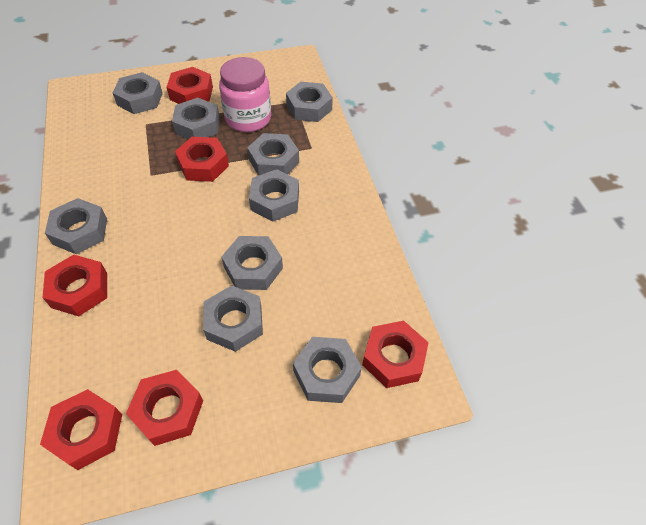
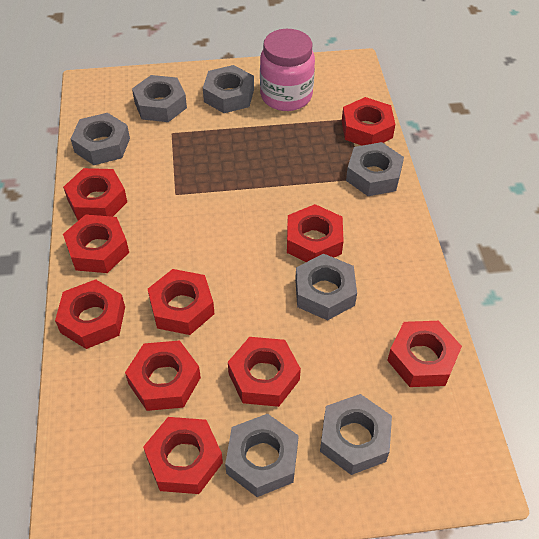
grey nut: [45,198,107,254] [112,72,163,114] [172,97,220,139] [203,285,263,352] [221,236,283,290] [248,133,299,176] [249,169,299,222] [286,82,333,122] [293,337,362,403] = 9 -> [71,113,130,165] [132,75,187,122] [203,65,254,113] [225,414,299,497] [295,254,357,320] [320,394,392,475] [346,142,404,196] = 7
red nut: [40,389,122,470] [42,255,107,316] [126,370,203,446] [167,67,213,104] [175,137,229,182] [362,321,429,388] = 6 -> [55,279,125,349] [63,168,127,221] [63,214,129,273] [125,341,201,411] [143,417,223,494] [148,269,215,335] [228,337,301,407] [287,204,344,262] [342,97,395,146] [387,321,462,387] = 10

